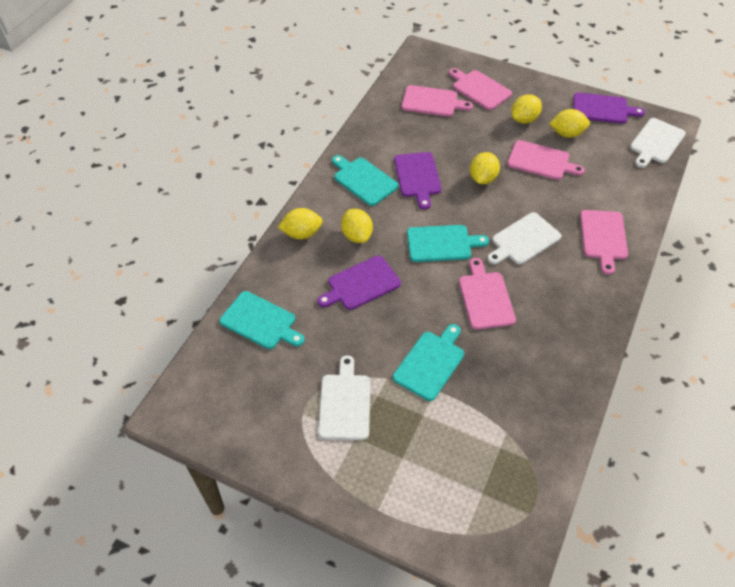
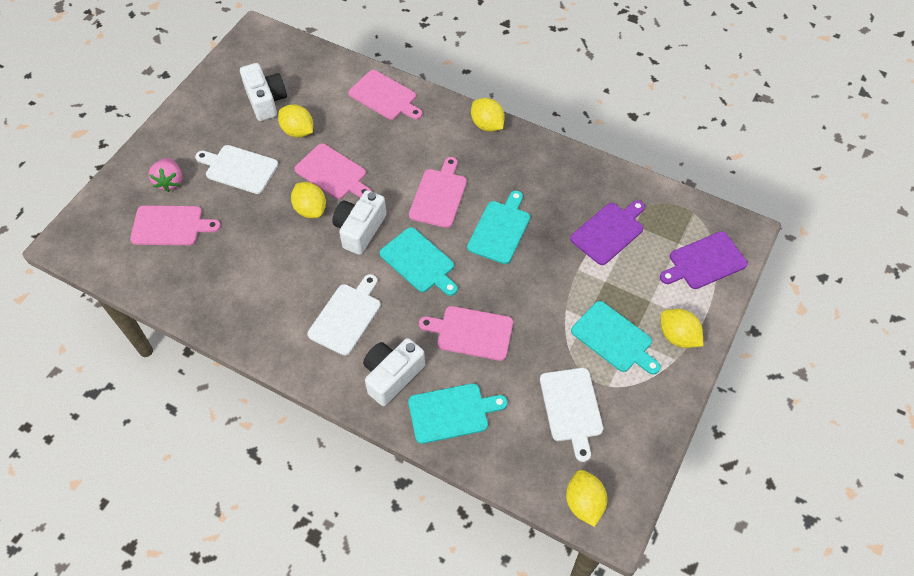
pink strawberry: none = 0 -> [149,158,182,192] = 1
purple cutting board: [317,256,401,310] [394,152,442,210] [573,93,645,124] = 3 -> [570,200,645,265] [660,232,748,289] = 2
white camera: none = 0 -> [240,63,287,121] [332,190,387,255] [363,338,425,406] = 3

